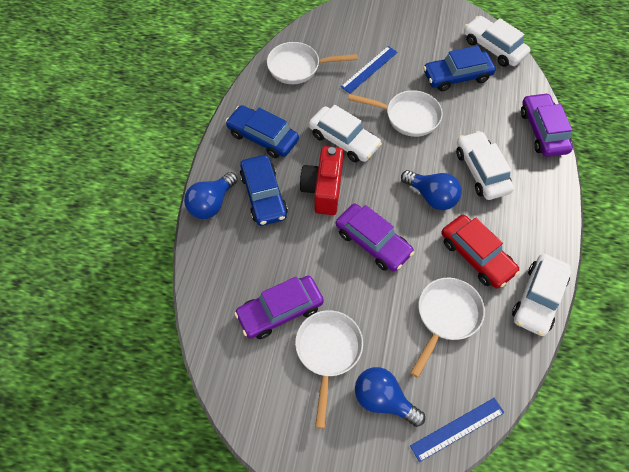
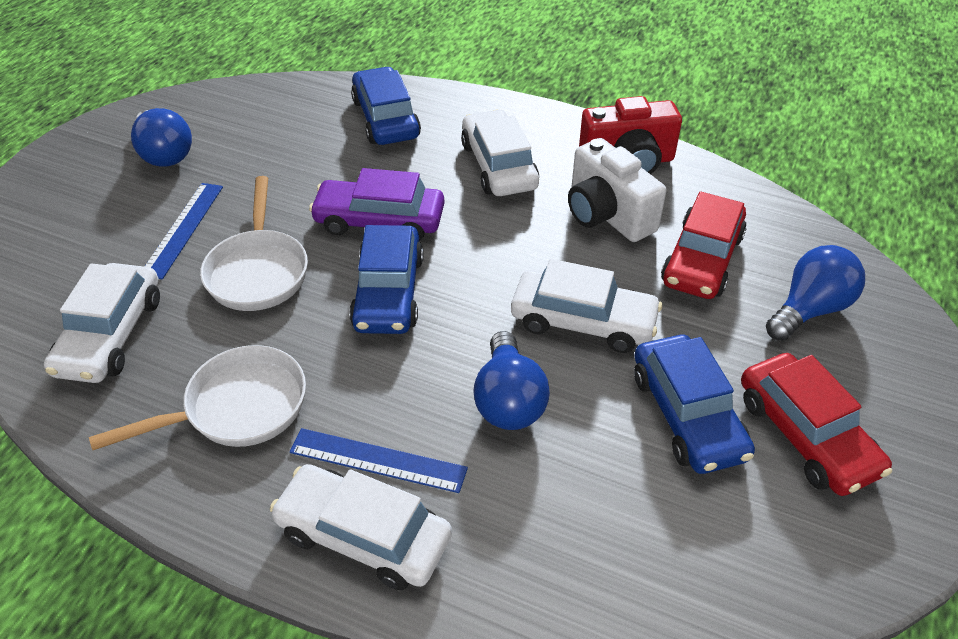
purple car: [234,276,324,339] [336,204,414,272] [521,93,573,157] = 3 -> [309,168,444,241] = 1
red car: [441,215,520,289] = 1 -> [661,191,747,299] [741,353,892,496] = 2
white camera: none = 0 -> [568,138,667,242] = 1
white pan: [267,42,358,84] [295,310,363,429] [348,90,443,137] [410,278,485,378] = 4 -> [89,345,306,450] [200,176,308,311] = 2

